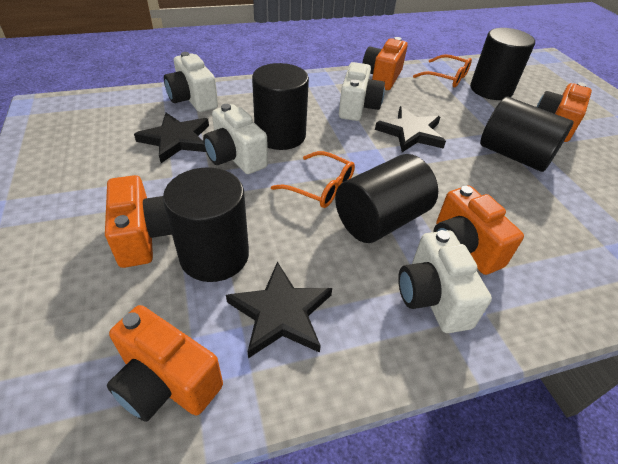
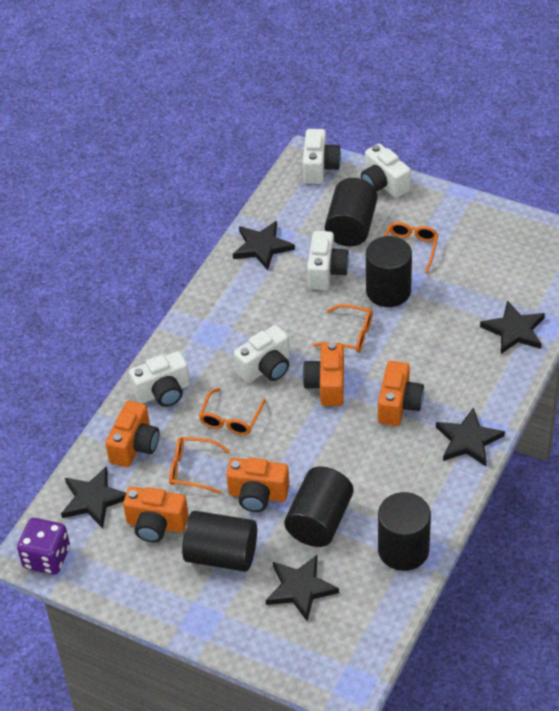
black star: [134,113,209,163] [226,262,332,358] [375,106,446,152] = 3 -> [61,466,126,528] [233,221,295,270] [266,555,339,621] [436,408,505,466] [480,300,545,354] = 5
orange glasses: [271,151,355,208] [413,54,472,88] = 2 -> [169,437,230,494] [199,388,266,435] [313,304,373,353] [385,222,438,273] = 4
purple dice: none = 0 -> [17,518,70,575] = 1
white camera: [164,52,218,112] [203,104,268,174] [339,62,385,121] [398,230,492,333] = 4 -> [129,351,190,407] [233,325,290,383] [303,129,341,184] [307,231,349,290] [361,144,411,198] = 5

